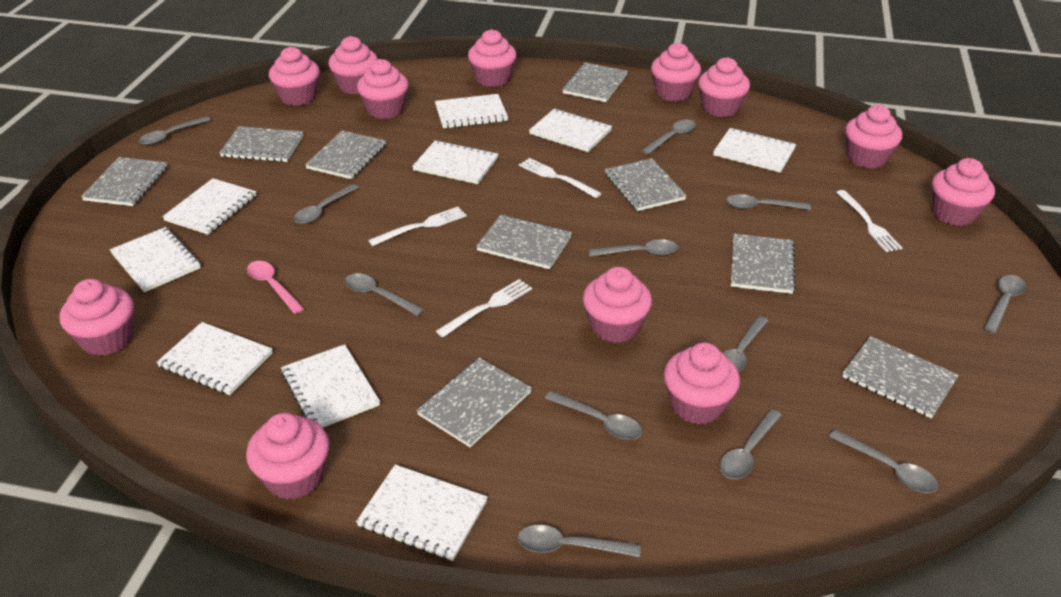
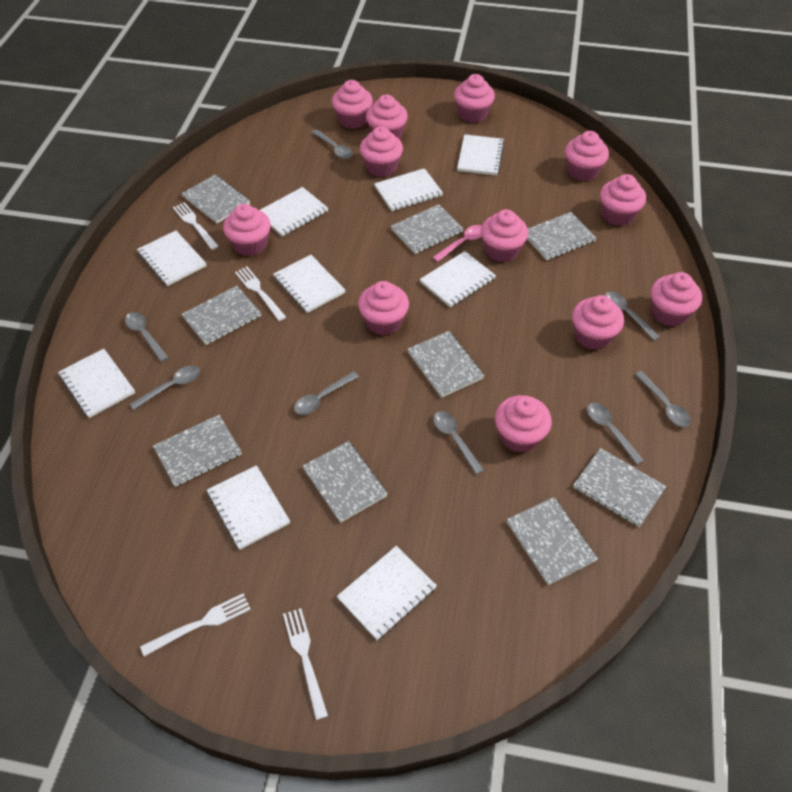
grey spoon: [139,116,211,145] [294,184,359,224] [345,273,425,316] [518,525,640,557] [545,391,642,440] [589,239,678,257] [641,120,696,155] [720,409,782,479] [723,316,768,372] [726,194,811,210] [829,429,938,493] [984,275,1026,333] = 12 -> [125,312,169,362] [130,365,200,410] [294,371,359,415] [311,129,353,159] [433,411,484,475] [587,403,644,465] [604,292,660,341] [635,371,691,427] = 8

